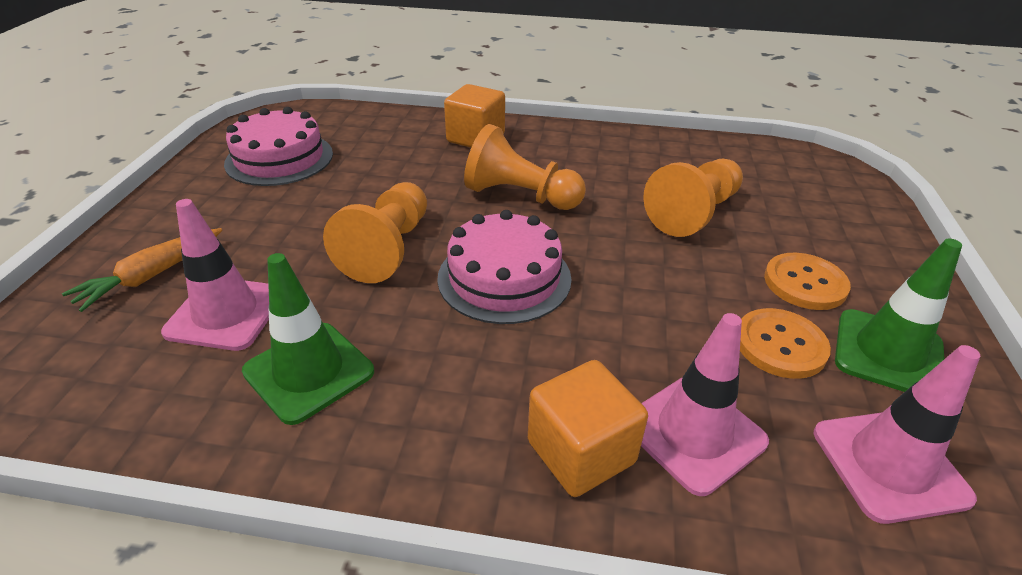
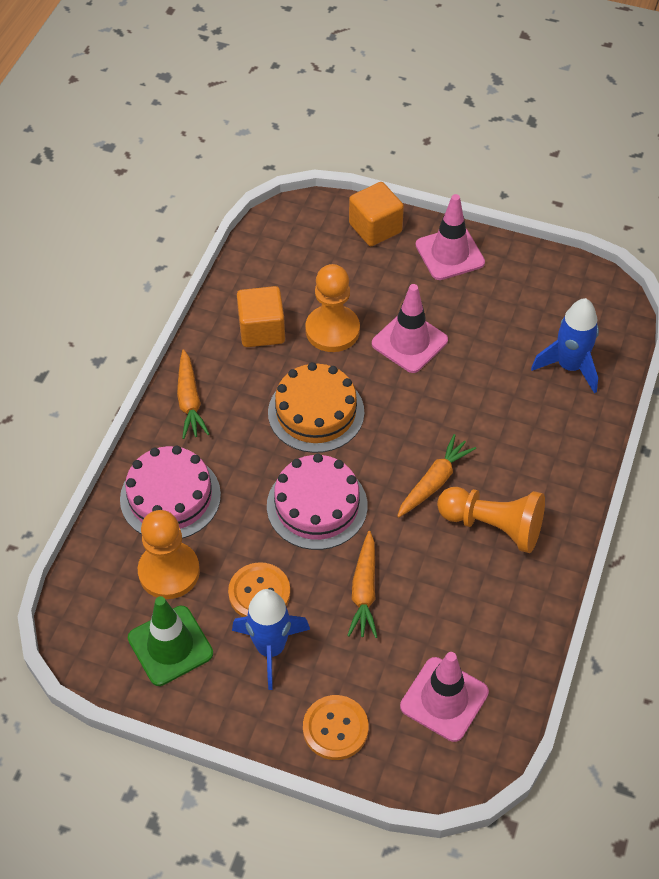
blue rocket: none = 0 -> [232,589,310,690] [531,298,599,393] = 2
green traffic cone: [242,253,374,425] [835,238,962,392] = 2 -> [128,596,213,686] = 1
orange cake: none = 0 -> [268,362,364,453] = 1
orange carrot: [62,228,222,312] = 1 -> [177,349,210,439] [347,531,377,638] [397,434,476,517] = 3

